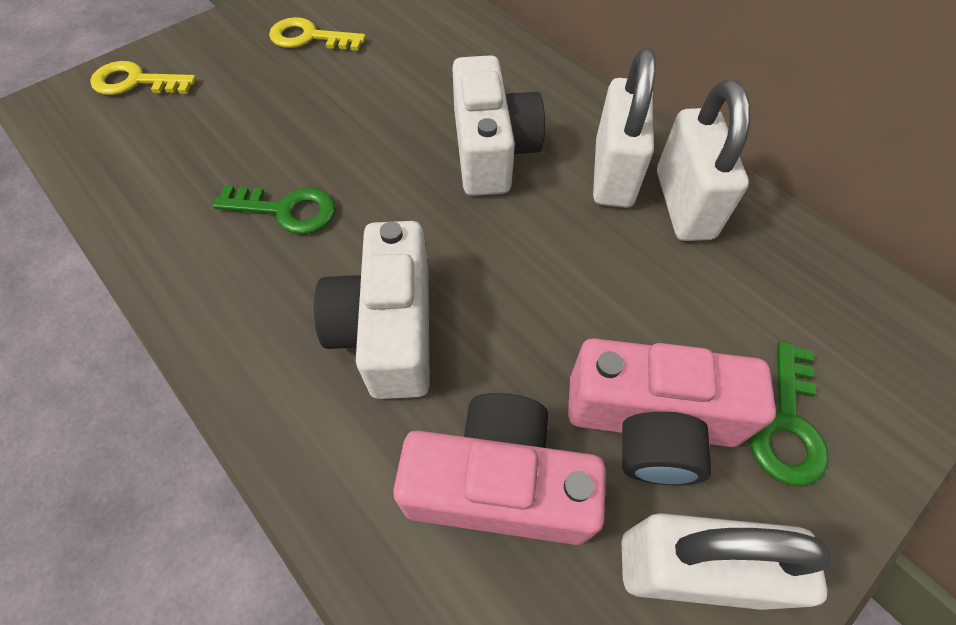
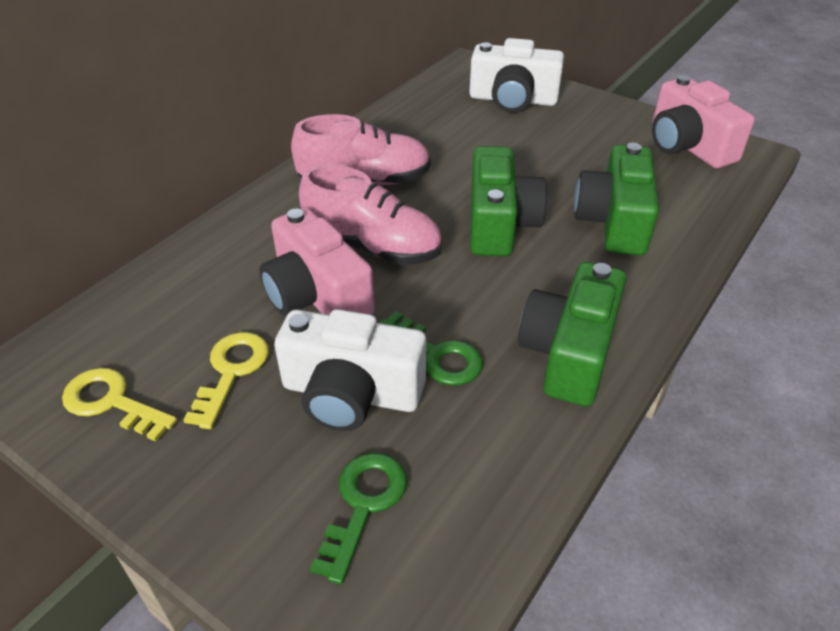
green camera: none = 0 -> [470,146,547,256] [518,262,626,406] [574,143,659,256] = 3
pink shoe: none = 0 -> [291,114,431,185] [299,165,442,265] = 2
white padlock: [593,48,656,208] [622,513,832,610] [657,80,750,241] = 3 -> none = 0

